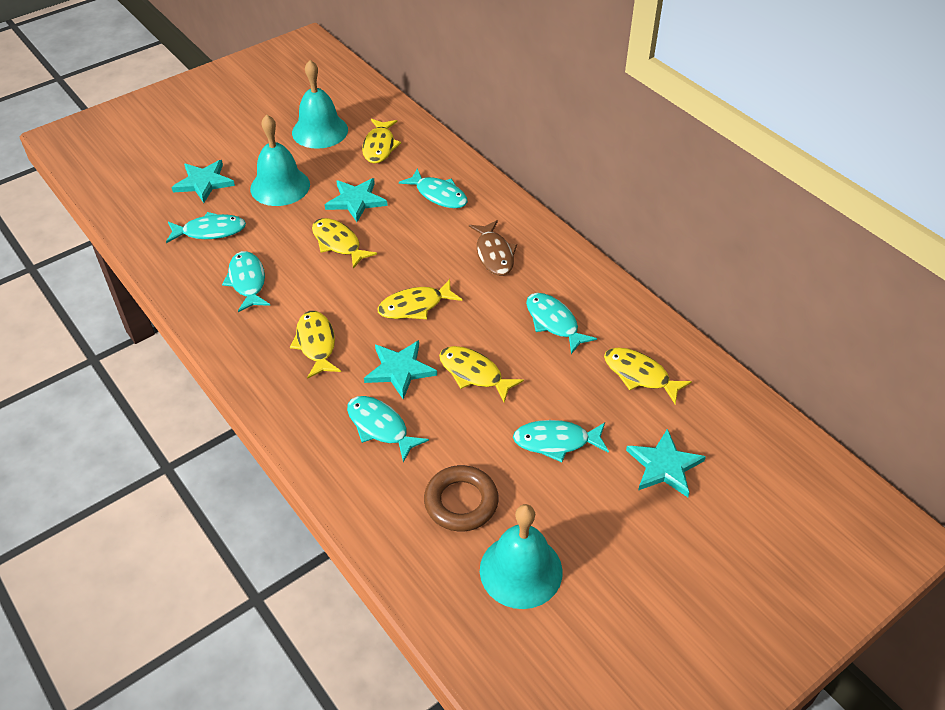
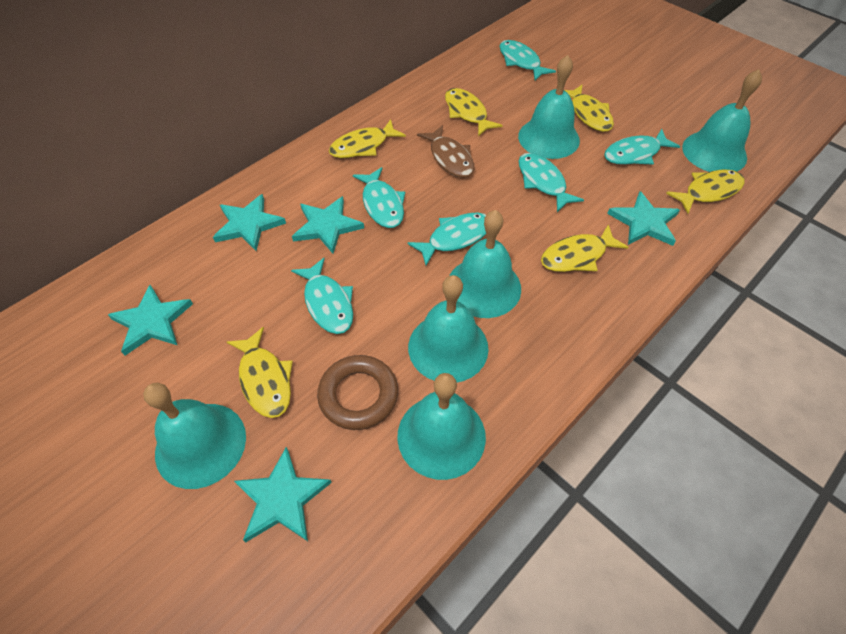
turquoise bell: [250,115,310,206] [292,60,348,149] [480,504,563,609] = 3 -> [143,382,246,489] [397,373,486,480] [408,275,489,383] [449,210,521,318] [518,55,580,159] [682,69,762,172] = 6
turquoise star: [171,160,235,203] [325,178,388,222] [364,340,437,399] [626,429,706,497] = 4 -> [108,285,193,355] [213,194,286,251] [234,447,332,542] [292,196,364,254] [607,191,680,246] = 5

